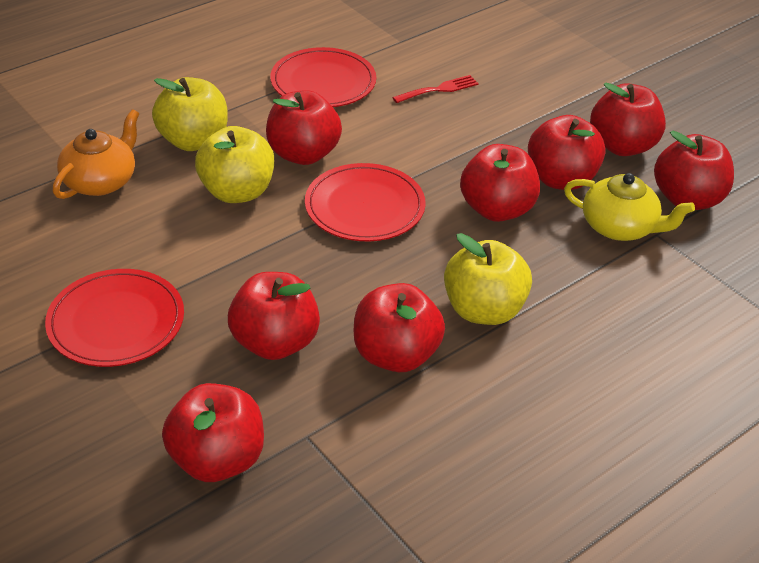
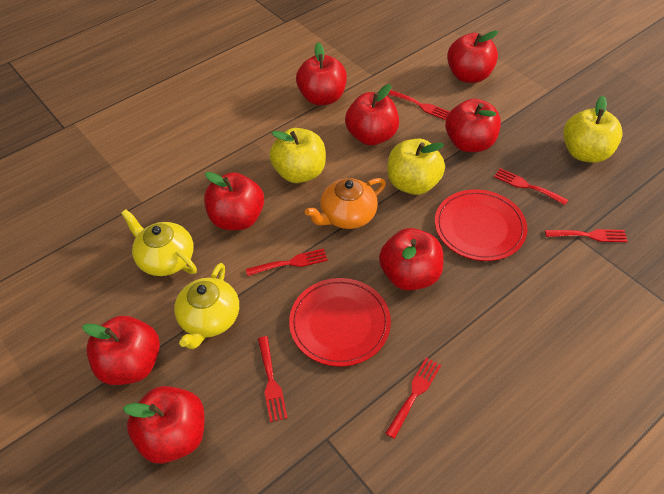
red fork: [392,75,479,103] = 1 -> [246,248,328,276] [258,336,287,422] [385,357,441,439] [388,90,450,120] [494,168,568,205] [545,229,628,242] = 6
red plate: [45,269,184,367] [270,47,376,107] [305,163,426,241] = 3 -> [289,278,391,366] [435,189,527,261] = 2
yellow teapot: [564,173,695,241] = 1 -> [121,209,197,276] [174,263,239,349] = 2

